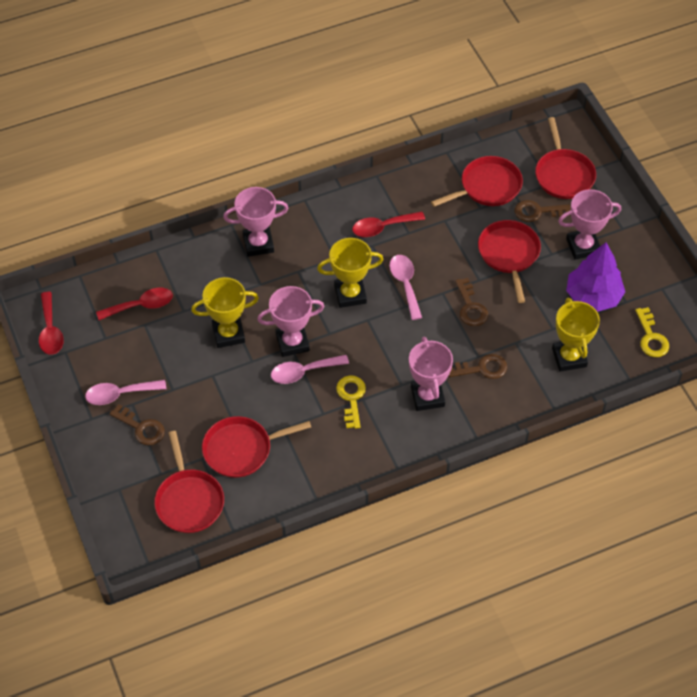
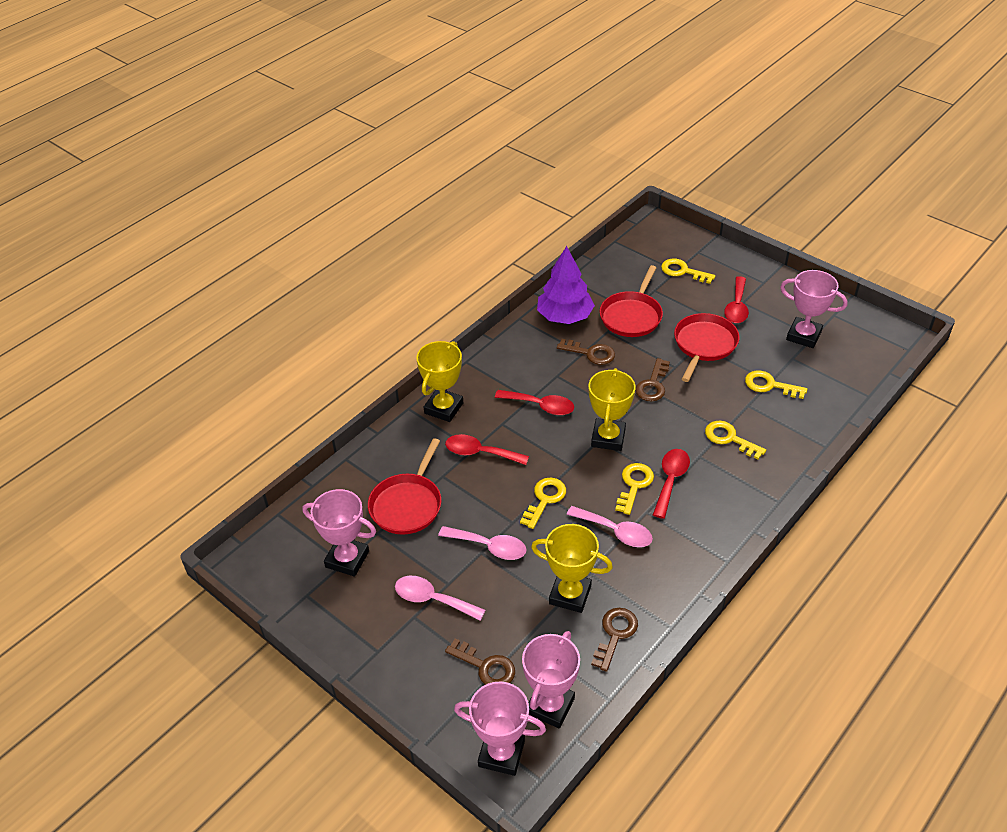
red pan: [154,431,224,533] [202,416,311,478] [431,156,523,207] [478,220,541,303] [535,117,596,199] = 5 -> [368,438,442,535] [599,265,663,337] [674,313,739,382] = 3
red spoon: [39,292,64,355] [96,288,173,320] [352,212,425,237] = 3 -> [445,434,529,465] [495,390,574,415] [653,449,690,519] [724,276,749,323] = 4
yellow key: [336,376,366,429] [635,307,669,357] = 2 -> [520,478,566,529] [615,463,654,515] [661,259,716,284] [705,421,766,459] [745,370,807,399] = 5

